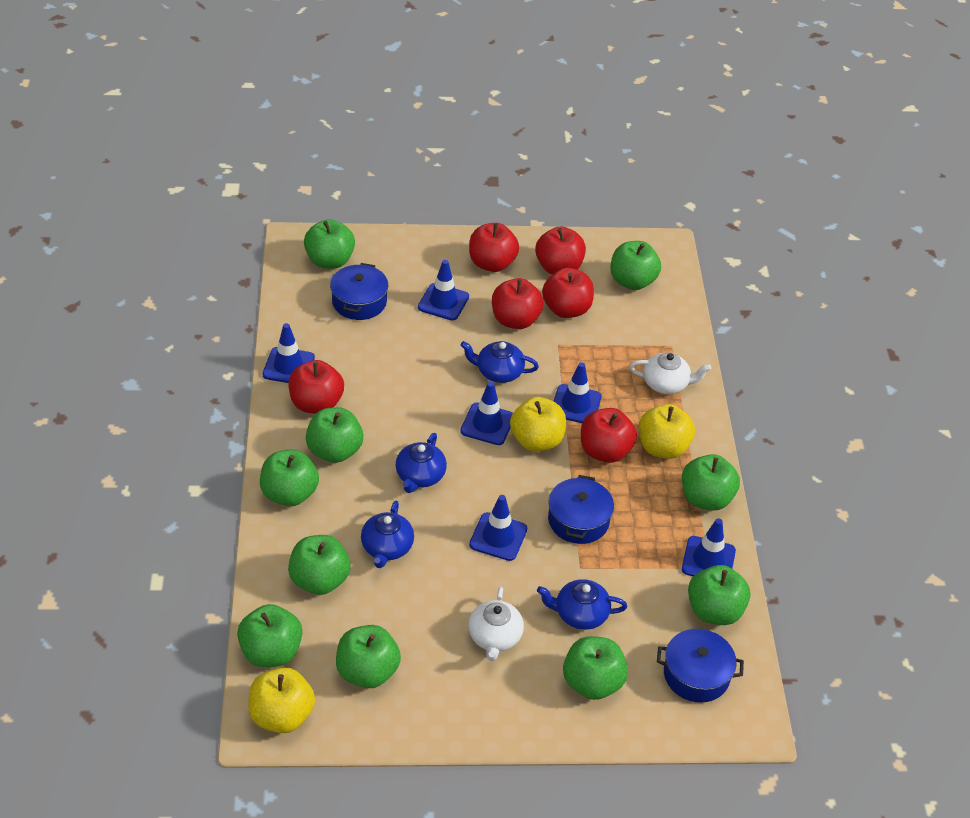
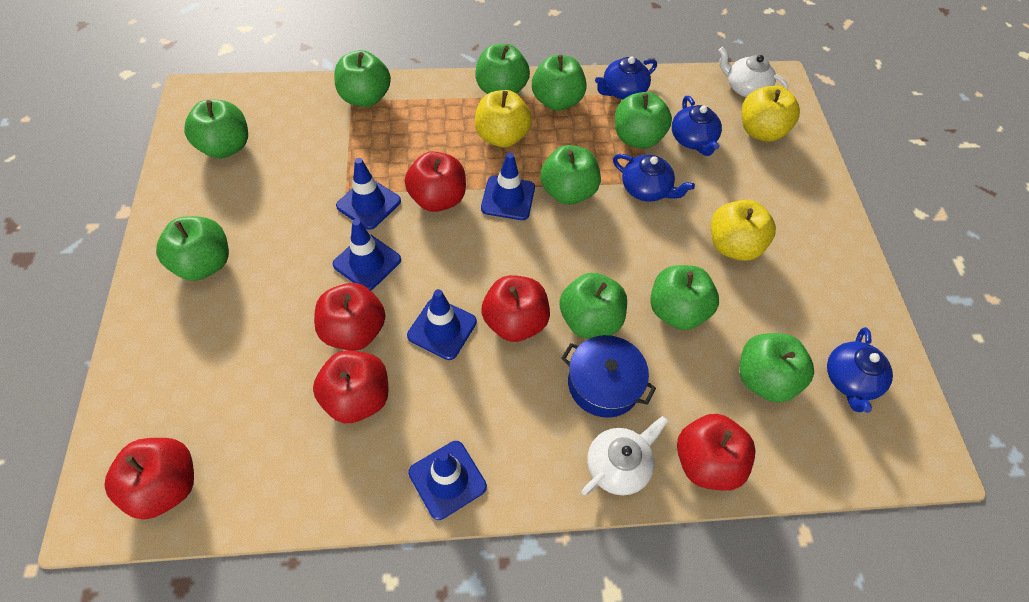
blue pot: [330,263,388,320] [548,475,614,544] [657,629,744,703] = 3 -> [561,335,656,418] = 1
blue traffic cone: [262,323,315,383] [418,260,469,321] [460,382,513,445] [469,495,527,561] [554,362,601,423] [682,518,736,577] = 6 -> [333,219,401,290] [336,158,401,230] [407,289,477,360] [408,441,487,520] [481,153,535,220] = 5

